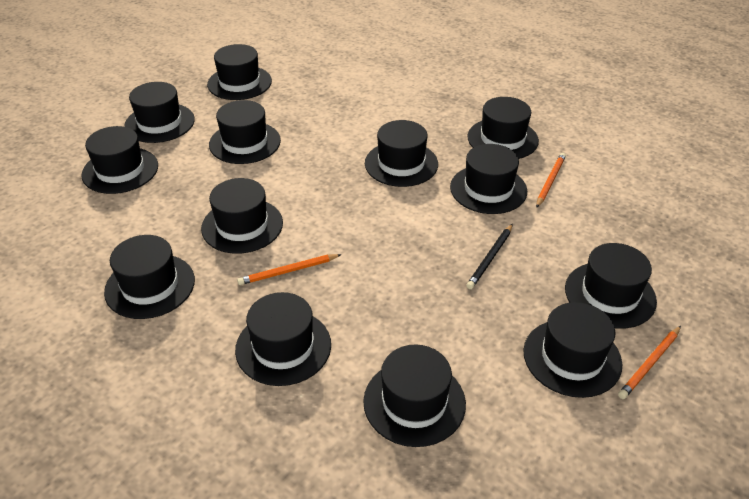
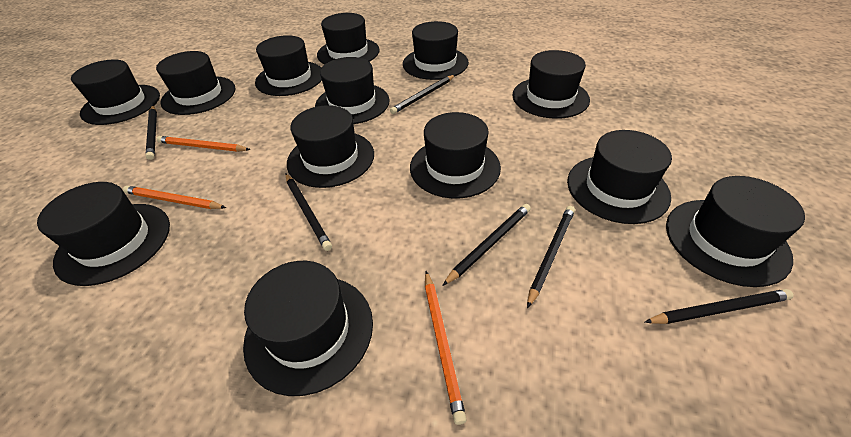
black pencil: [466,224,513,289] = 1 -> [146,105,157,160] [286,174,332,251] [390,75,455,114] [442,204,531,286] [527,206,575,308] [645,289,794,324] = 6

